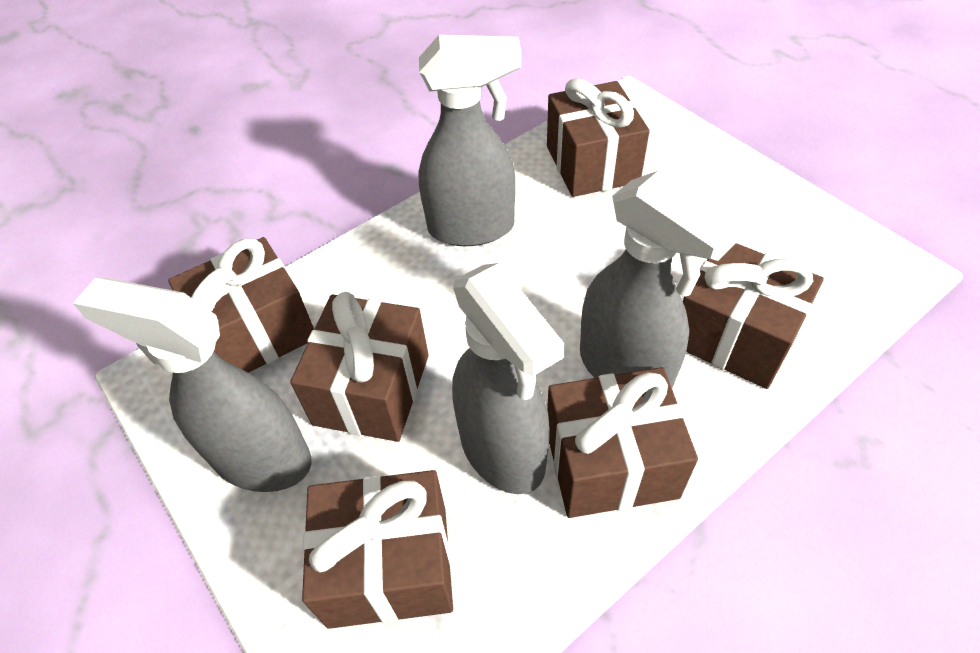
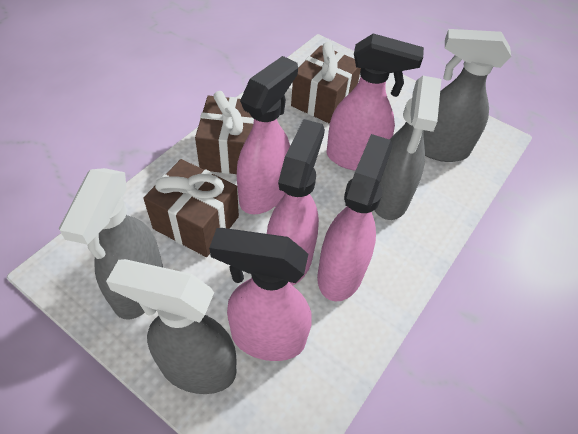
brown gift: [168,237,314,373] [290,292,429,442] [302,470,453,629] [547,78,650,197] [547,367,698,518] [683,243,824,389] = 6 -> [143,159,239,257] [195,91,254,174] [291,42,361,124] = 3
pink spray bottle: none = 0 -> [209,228,312,361] [237,56,298,214] [267,119,325,285] [317,134,393,301] [327,34,424,171] = 5

